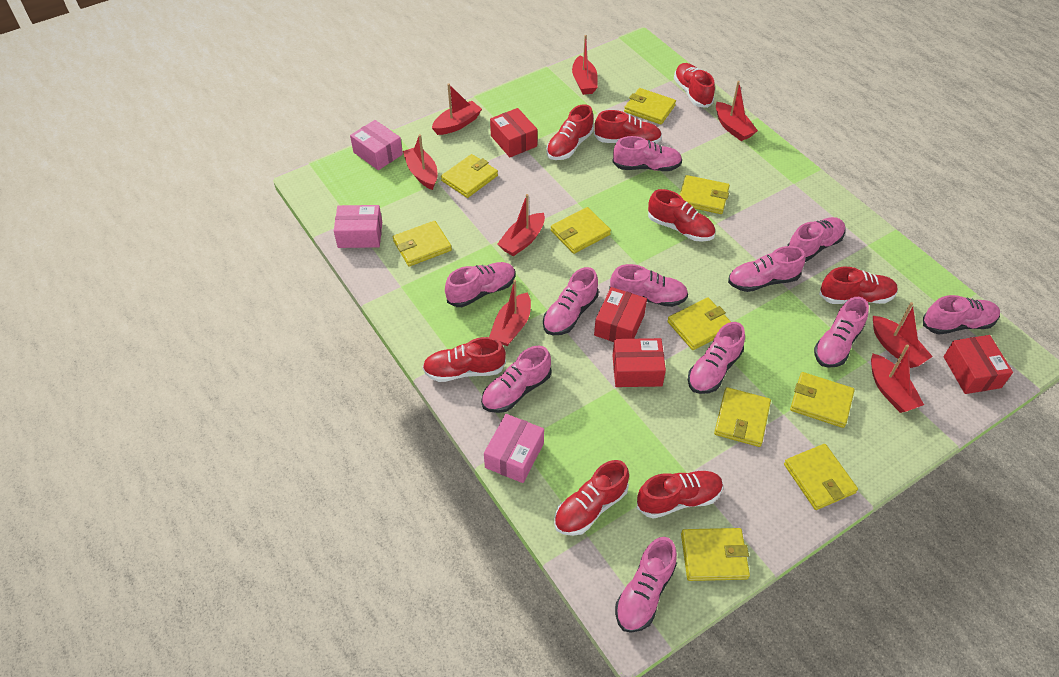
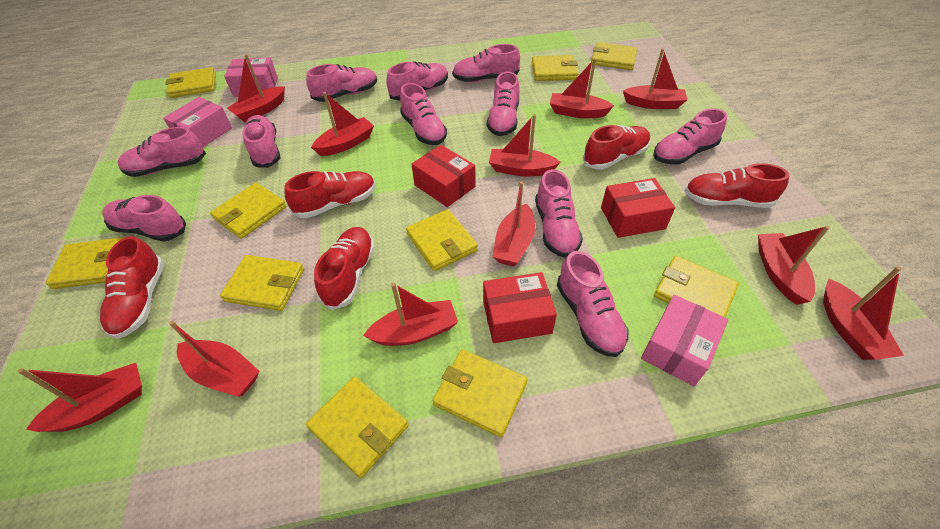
red boat: [403,134,437,190] [432,83,482,135] [489,280,531,346] [497,194,545,256] [572,35,598,95] [716,81,758,141] [871,344,924,413] [873,302,933,368] = 8 -> [18,363,142,432] [169,321,259,397] [227,54,285,122] [311,92,374,156] [363,283,458,346] [489,114,560,177] [493,181,535,267] [550,58,614,118] [623,49,687,109] [758,225,830,305] [823,267,904,360] = 11
red box: [490,108,538,157] [594,287,647,342] [612,338,666,387] [944,335,1013,394] = 4 -> [411,145,476,207] [483,272,557,343] [601,178,675,238] = 3
red shoe: [422,337,506,382] [546,104,594,160] [554,460,629,536] [594,110,662,144] [637,470,723,519] [648,189,715,242] [674,63,715,108] [819,267,898,304] = 8 -> [100,236,164,339] [285,171,375,218] [314,227,375,310] [583,125,651,170] [684,163,789,208] = 5

